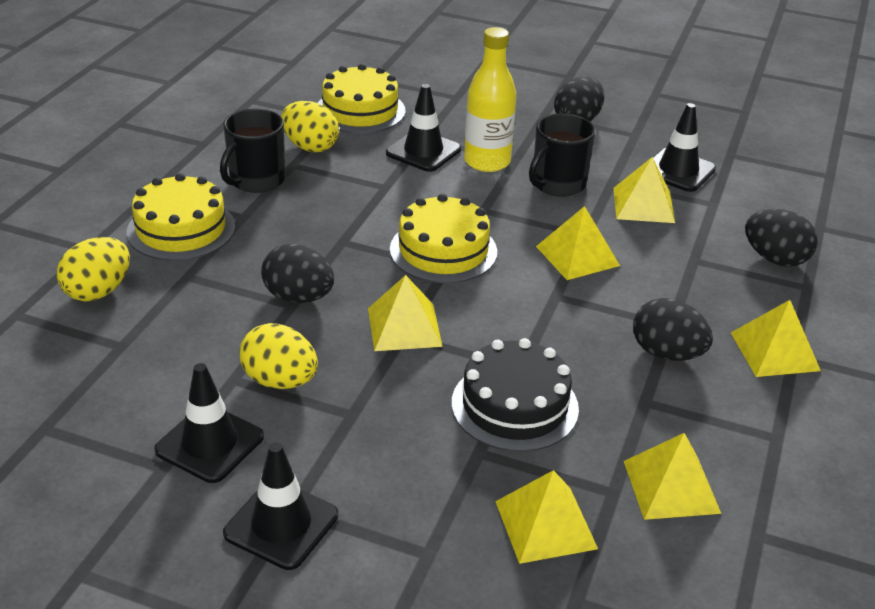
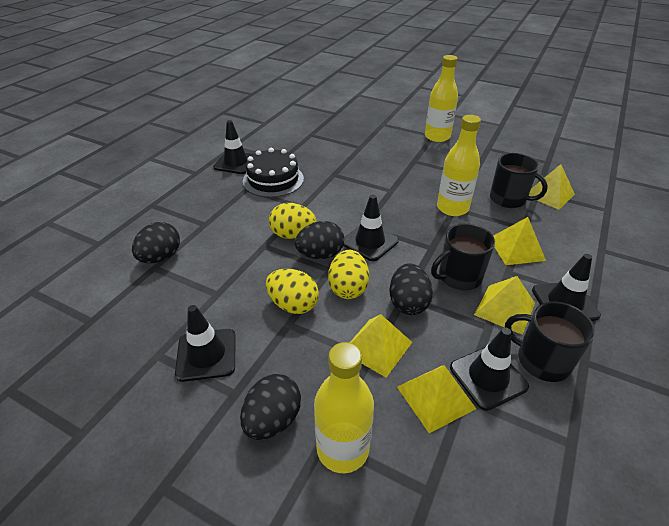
black mug: [220,108,285,193] [529,113,595,197] = 2 -> [431,223,495,291] [490,153,548,208] [505,302,595,382] = 3
black traffic cone: [154,363,264,483] [223,442,338,570] [386,84,461,172] [653,103,716,192] = 4 -> [175,305,236,382] [213,120,254,174] [343,195,399,261] [450,327,529,411] [532,254,601,321] = 5
yellow bottle: [464,27,517,172] = 1 -> [314,342,374,473] [425,55,458,142] [437,115,481,216] = 3
yellow cake: [126,173,235,261] [318,64,406,133] [390,194,497,283] = 3 -> none = 0
yellow pyramid: [368,275,443,351] [495,470,598,564] [536,206,620,280] [614,157,675,223] [624,433,722,520] [731,300,821,377] = 6 -> [350,314,412,378] [397,365,476,433] [474,276,535,335] [493,217,546,265] [529,164,575,210] = 5

